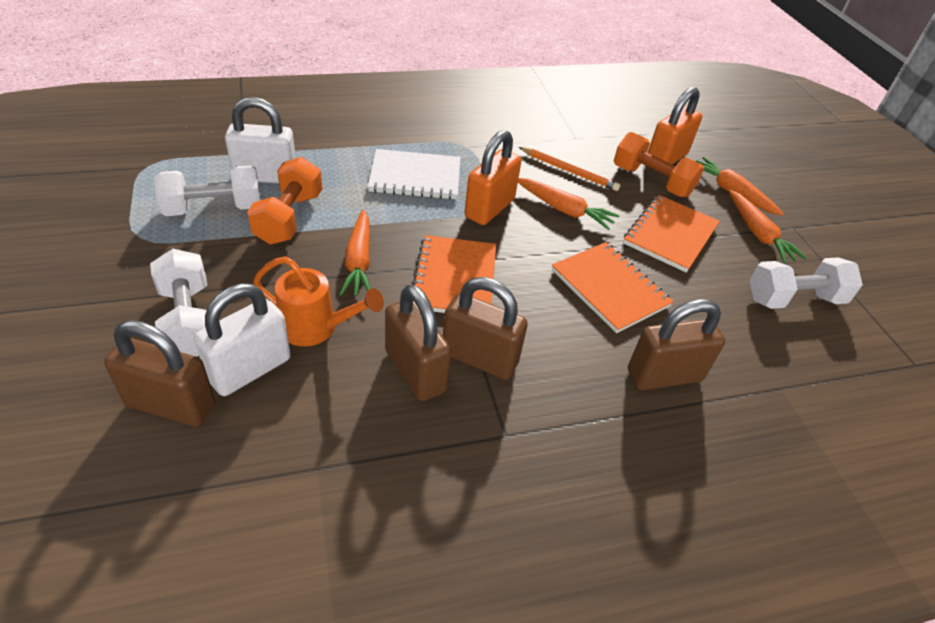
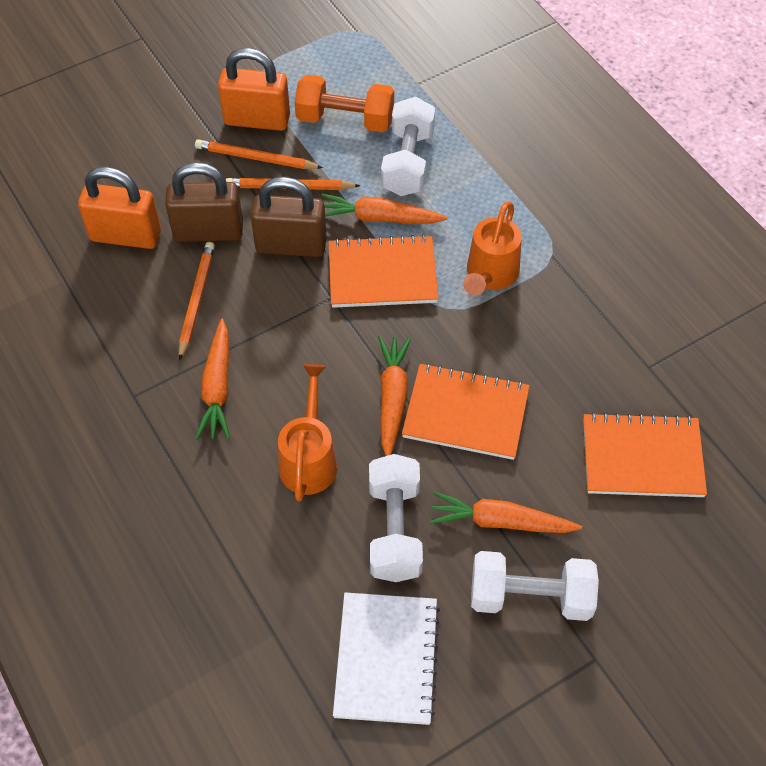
brown padlock: [104,320,215,426] [385,284,452,401] [443,277,528,380] [628,299,725,390] = 4 -> [165,162,243,242] [250,177,327,257] = 2
orange dumbbell: [247,157,322,244] [614,132,704,197] = 2 -> [294,75,394,132] = 1
orange pencil: [519,147,620,191] = 1 -> [179,242,215,361] [195,139,323,169] [226,178,361,190] = 3
orange watering can: [253,256,384,346] = 1 -> [278,364,337,501] [463,202,522,296] = 2
white padlock: [194,284,291,396] [225,97,296,183] = 2 -> none = 0

